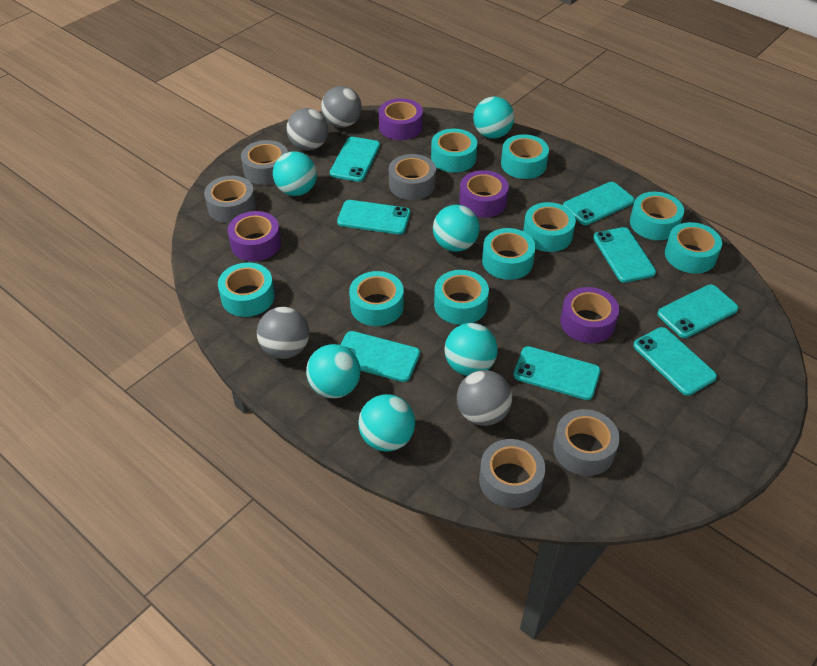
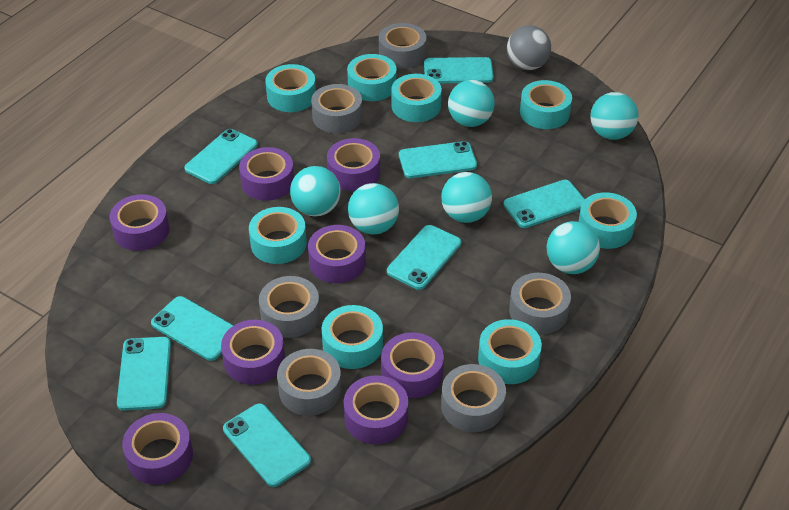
grey ball: [257,307,309,359] [286,108,328,151] [321,86,362,128] [457,370,512,426] = 4 -> [507,25,551,70] = 1
grey tape: [204,176,256,223] [241,140,288,185] [389,154,436,200] [479,439,545,508] [553,409,620,476] = 5 -> [259,276,320,338] [277,349,341,416] [311,84,362,133] [379,23,426,69] [441,364,506,432] [509,273,571,334] = 6
purple tape: [228,211,281,261] [379,98,423,140] [459,170,509,218] [560,287,619,343] = 4 -> [110,194,170,251] [122,413,193,485] [221,320,285,385] [239,147,294,201] [308,225,366,283] [327,138,380,191] [344,375,408,444] [381,332,444,398] = 8
turquoise tape: [218,262,275,317] [349,271,404,326] [431,129,477,173] [434,270,489,325] [482,228,536,280] [501,134,549,179] [523,202,576,252] [630,192,684,240] [665,222,722,274] = 9 -> [249,207,307,264] [265,64,316,112] [322,305,383,369] [347,54,397,101] [391,74,442,122] [478,319,542,384] [520,80,572,129] [578,192,637,249] = 8

